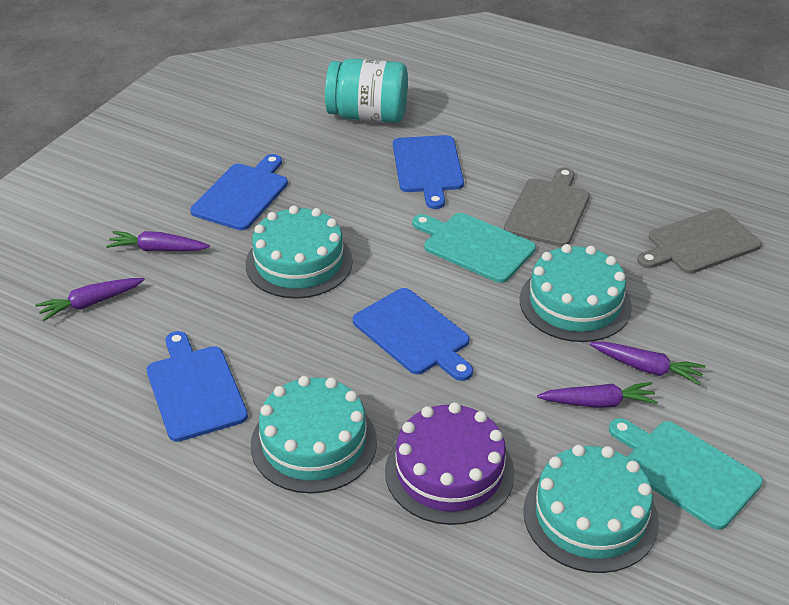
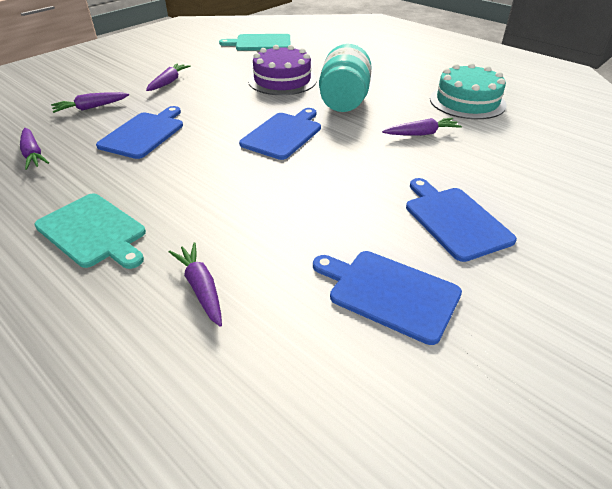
grey cutting board: [504,167,590,247] [637,208,762,274] = 2 -> none = 0
purple carrot: [35,278,145,321] [106,231,210,251] [537,382,658,408] [590,342,705,385] = 4 -> [20,128,49,170] [51,92,129,113] [146,63,191,91] [169,242,222,327] [382,118,462,136] = 5
turquoise cake: [245,206,353,298] [251,376,377,493] [520,244,632,342] [524,445,659,573] = 4 -> [430,63,507,119] = 1

